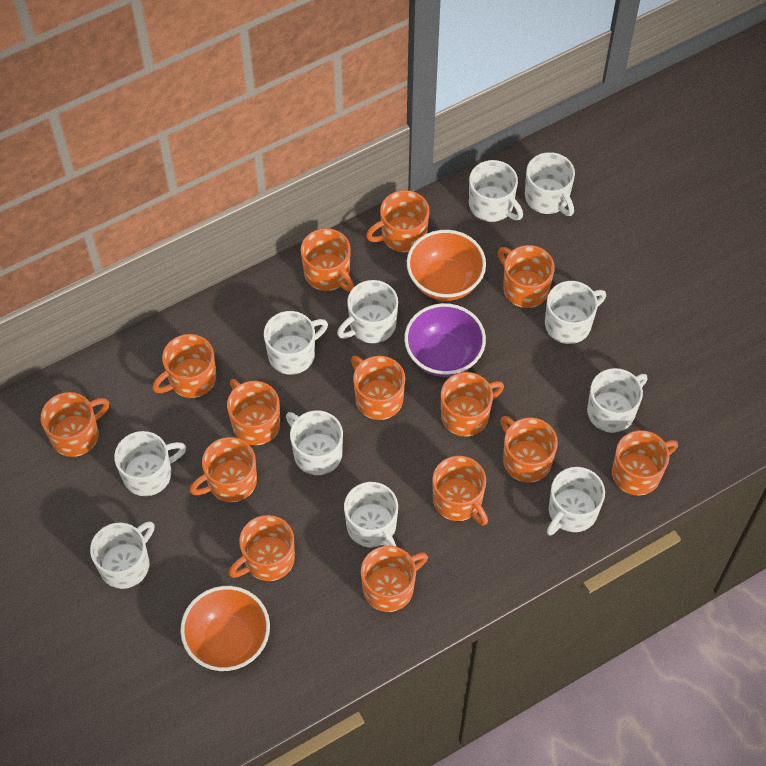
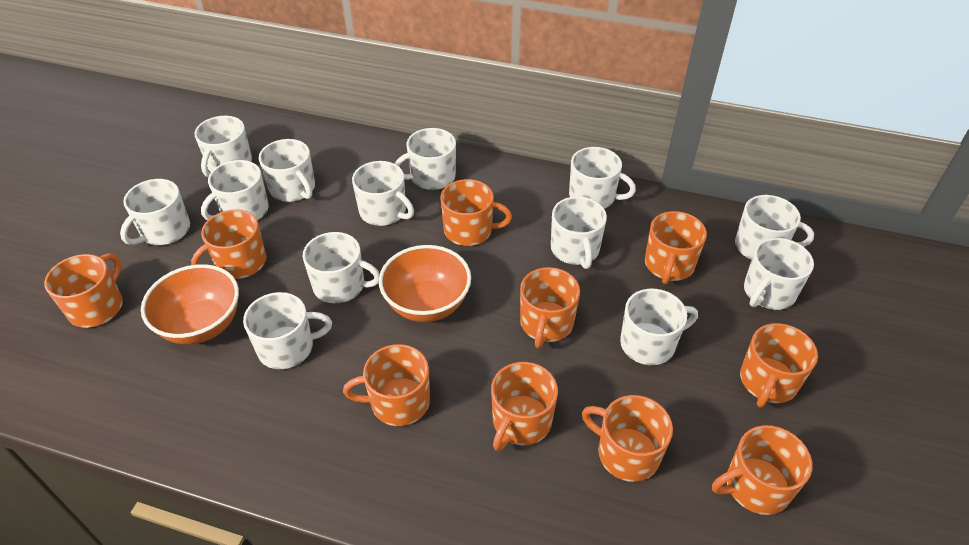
orange mug: [41,392,109,457] [152,334,216,398] [190,437,257,502] [227,379,280,445] [229,515,295,581] [301,228,354,292] [351,356,405,420] [361,546,428,612] [366,190,430,252] [432,456,488,526] [441,372,504,436] [498,245,555,308] [500,416,558,483] [612,430,678,495] = 14 -> [44,253,123,328] [191,209,266,279] [343,344,430,426] [440,179,512,246] [491,362,558,451] [520,267,580,348] [582,395,673,482] [645,211,707,284] [712,425,813,515] [740,323,818,408] = 10
purple bowl: [404,303,486,377] = 1 -> none = 0
white mug: [90,521,154,589] [114,431,186,496] [264,311,328,375] [286,410,343,475] [337,280,398,343] [344,482,398,547] [469,160,523,222] [525,152,575,216] [545,281,606,344] [547,467,605,535] [587,368,648,433] = 11 -> [120,179,190,245] [195,116,252,177] [201,160,269,220] [243,292,332,369] [259,139,315,202] [303,232,380,303] [352,161,414,226] [394,128,456,190] [551,196,607,269] [569,147,636,209] [620,289,698,365] [735,195,814,260] [744,238,814,310] = 13

